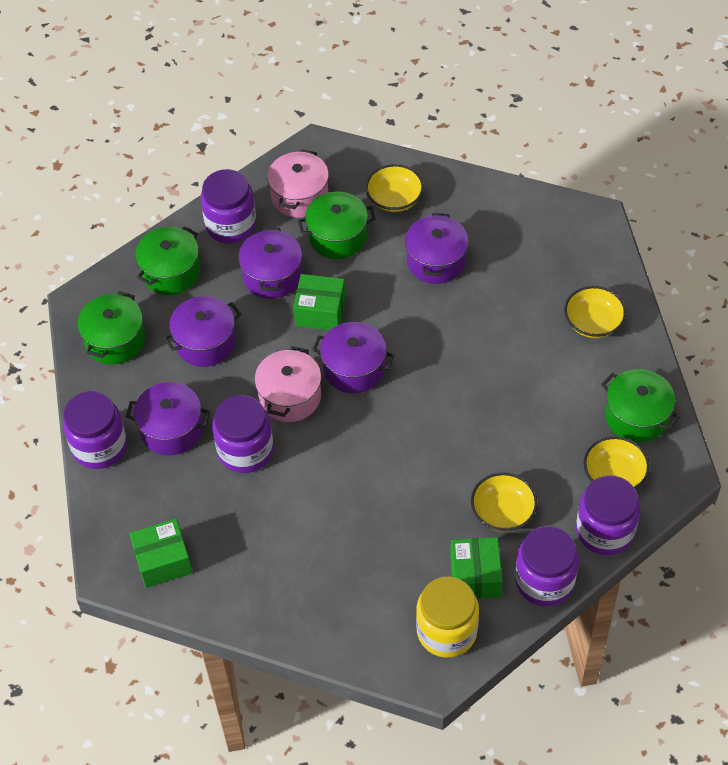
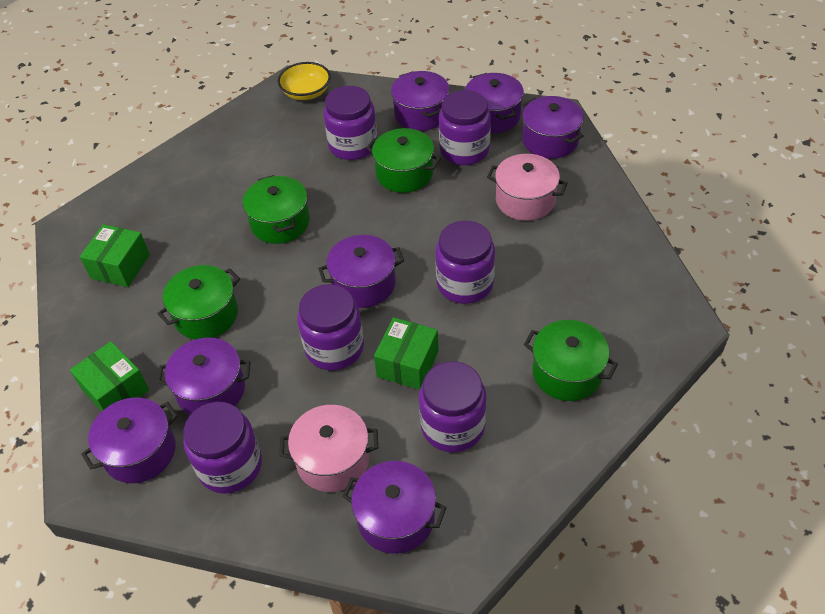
purple jar: [63,391,127,469] [201,169,257,244] [212,395,273,473] [515,526,579,606] [576,475,640,555] = 5 -> [183,402,262,494] [297,284,364,370] [324,86,377,160] [419,361,486,452] [436,221,495,304] [439,90,491,165] = 6
purple pot: [126,382,210,455] [163,296,241,367] [238,228,302,299] [312,322,395,393] [405,213,468,284] = 5 -> [81,398,178,483] [157,338,251,415] [318,235,404,308] [342,461,446,554] [391,71,449,131] [465,73,524,133] [522,96,584,158] = 7
yellow bowl: [365,164,424,212] [471,473,538,532] [564,286,626,338] [583,436,650,489] = 4 -> [278,62,331,100] = 1
yellow jar: [416,576,479,658] = 1 -> none = 0

